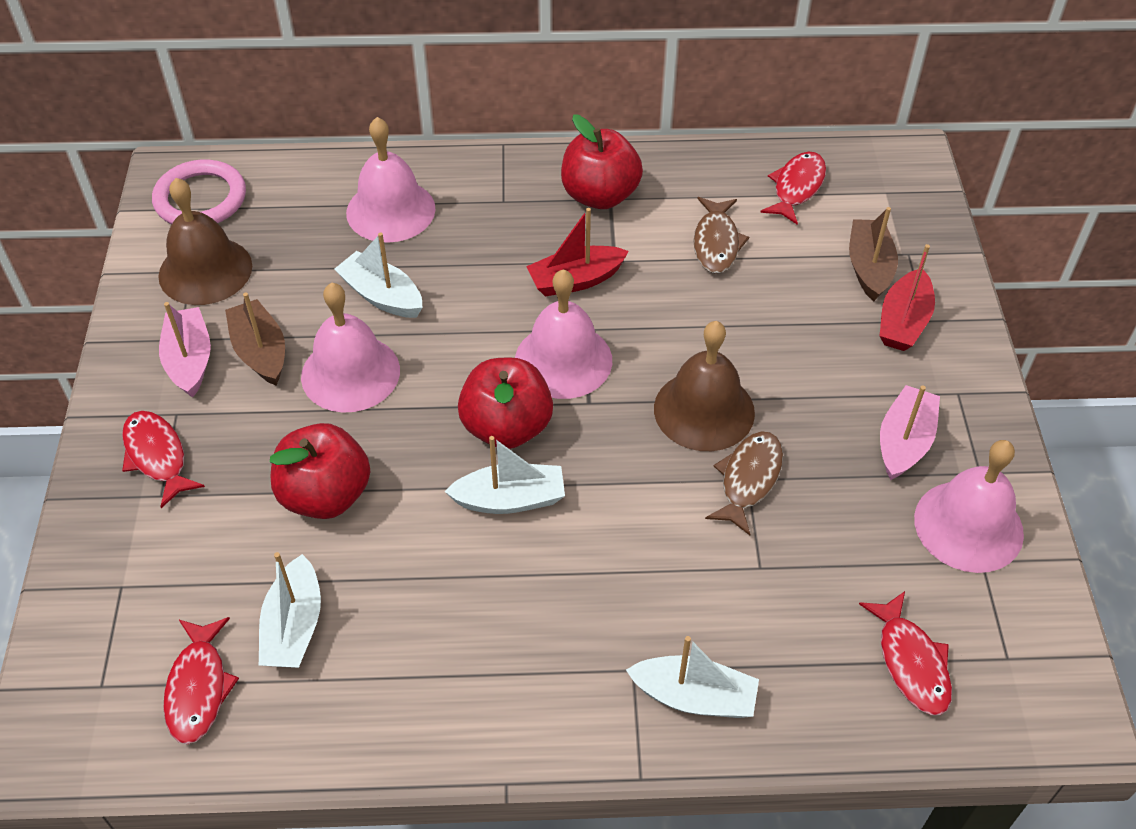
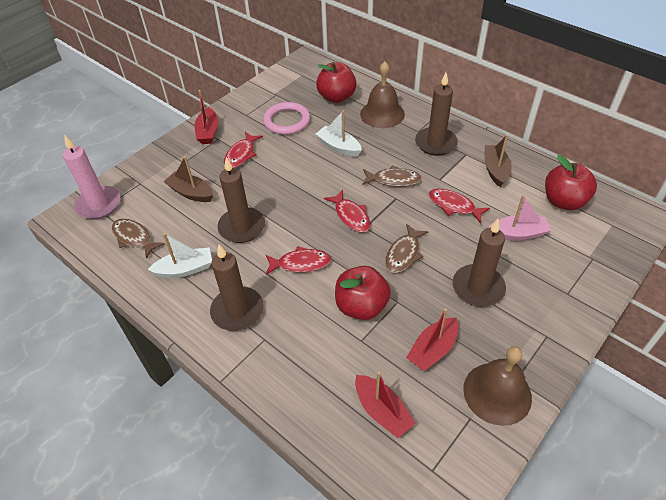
brown candle: none = 0 -> [210,244,264,331] [217,157,265,243] [415,73,458,156] [452,219,506,307] = 4
brown fish: [694,197,749,274] [705,431,783,535] = 2 -> [112,219,165,259] [362,165,422,187] [385,224,428,273] = 3
pink bell: [301,283,400,413] [346,117,436,243] [515,269,612,399] [914,440,1024,573] = 4 -> none = 0
pink boat: [159,302,211,398] [880,385,940,480] = 2 -> [488,195,551,241] = 1
pink candle: none = 0 -> [63,135,120,219] = 1
red boat: [526,208,629,297] [880,244,935,351] = 2 -> [195,90,218,144] [355,372,416,438] [406,308,459,371] = 3
white boat: [259,552,321,668] [334,232,423,318] [444,436,565,514] [626,636,759,718] = 4 -> [148,233,212,278] [316,110,362,157] = 2

